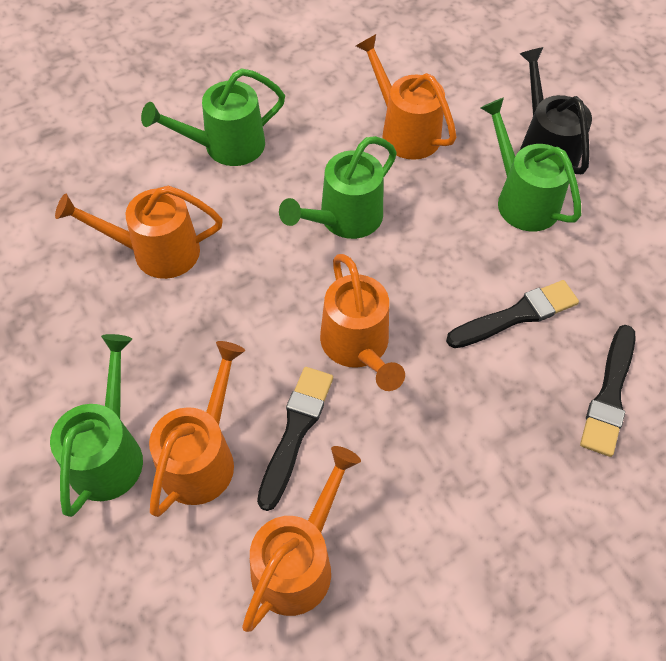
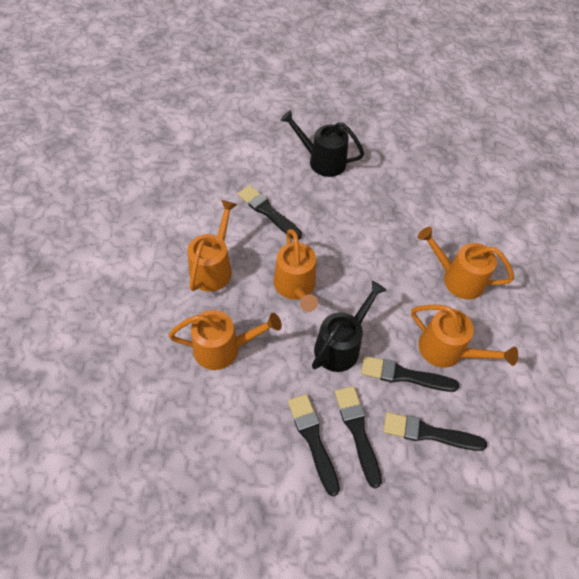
black brush: [257,367,333,511] [446,280,579,348] [580,325,636,457] = 3 -> [238,185,302,240] [288,394,340,496] [335,386,382,488] [361,356,459,392] [383,412,487,451] = 5
black watering can: [520,47,592,174] = 1 -> [280,110,364,177] [312,281,387,372] = 2
green watering can: [50,334,143,517] [141,68,285,166] [279,136,397,239] [481,98,581,231] = 4 -> none = 0

